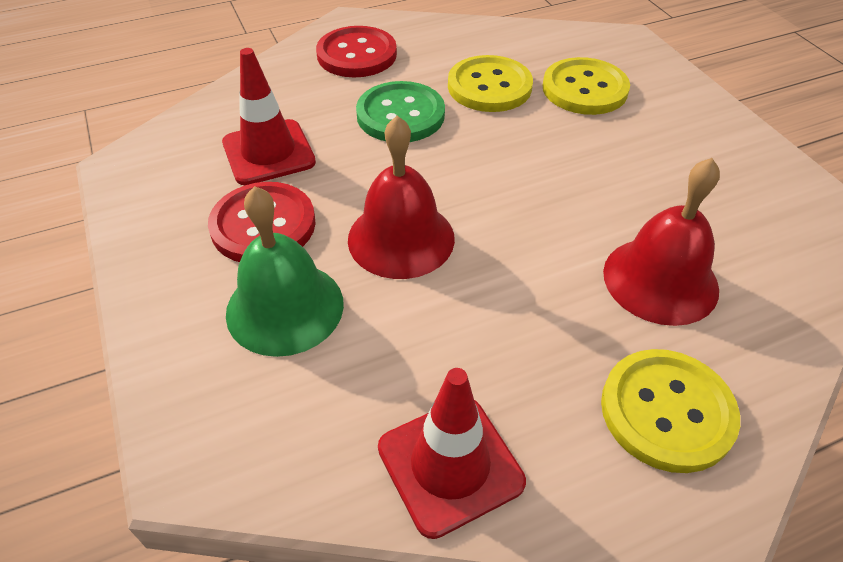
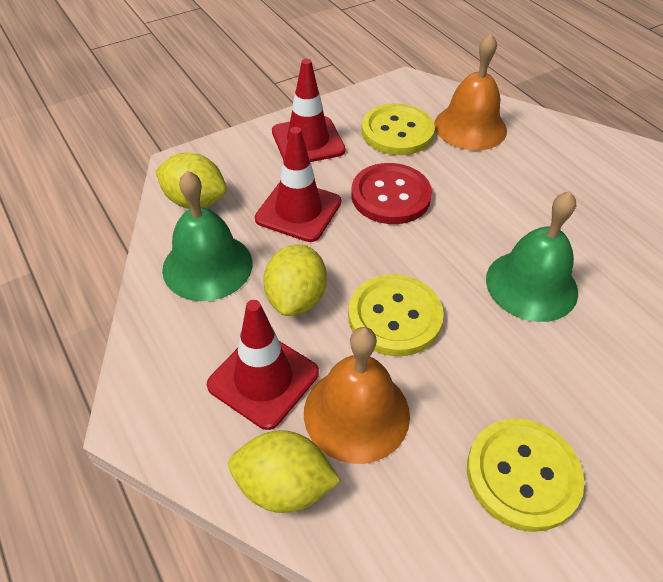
green bell: [226,186,344,357] = 1 -> [162,171,252,301] [486,191,578,322] = 2
green button: [356,81,445,142] = 1 -> none = 0
orange bell: none = 0 -> [304,327,410,464] [434,33,507,150] = 2
red bell: [348,116,455,279] [603,158,720,326] = 2 -> none = 0
red button: [208,182,316,262] [316,26,397,77] = 2 -> [351,163,432,224] = 1
red traffic cone: [222,48,316,185] [378,368,526,539] = 2 -> [207,300,319,430] [255,127,341,242] [272,59,345,162] = 3
yellow lemon: none = 0 -> [155,152,227,209] [228,430,341,513] [263,244,327,316] = 3

